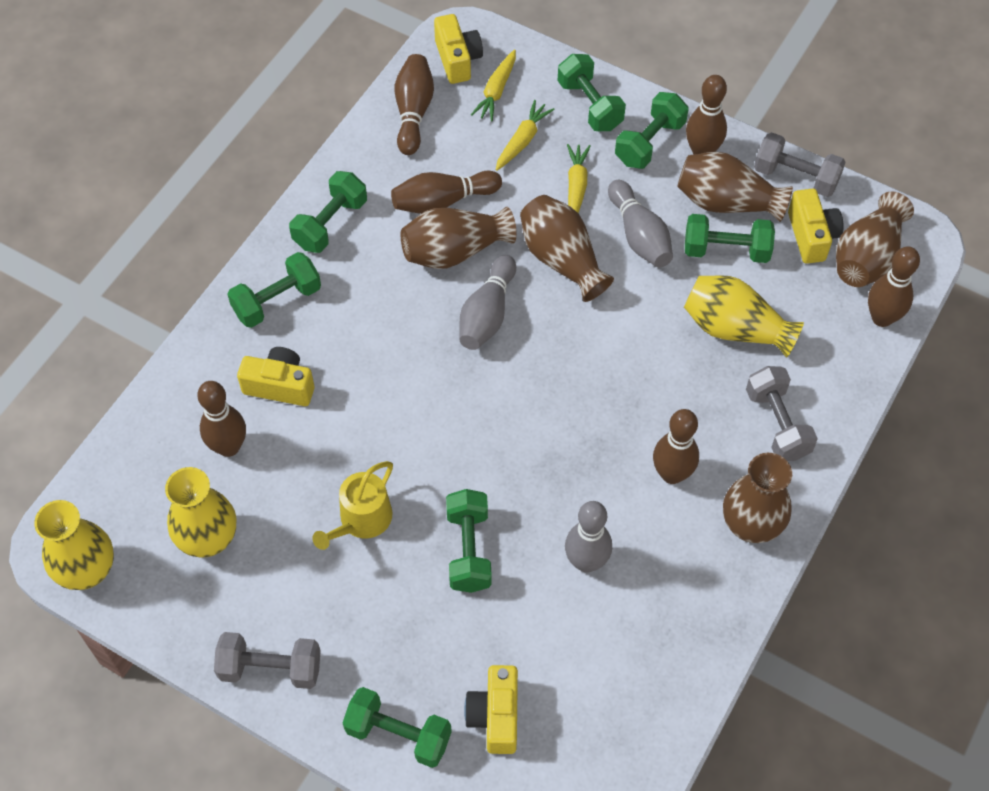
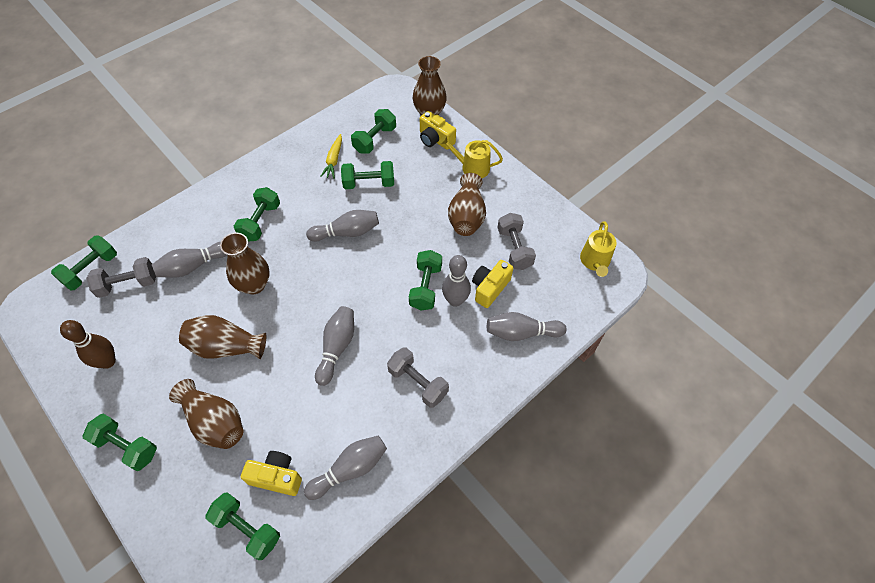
brown bowling pin: [197,381,246,457] [391,171,502,214] [395,54,434,155] [653,409,699,484] [686,75,727,155] [868,247,920,327] = 6 -> [60,320,116,369] = 1
grey bowling pin: [459,255,516,350] [565,501,612,573] [608,180,673,267] = 3 -> [152,242,227,278] [304,435,387,500] [306,210,379,241] [315,306,354,386] [442,255,471,307] [487,312,567,341] = 6
yellow camera: [237,347,315,406] [434,14,483,84] [464,665,518,754] [788,189,844,264] = 4 -> [241,451,302,496] [420,111,456,150] [472,260,513,308] = 3
yellow carrot: [471,49,516,122] [495,100,555,171] [567,144,591,213] = 3 -> [320,134,342,179] = 1
yellow vase: [34,500,114,590] [165,467,236,558] [684,275,804,358] = 3 -> none = 0
yellow watering can: [312,461,393,550] = 1 -> [439,135,503,178] [580,221,617,277] = 2

